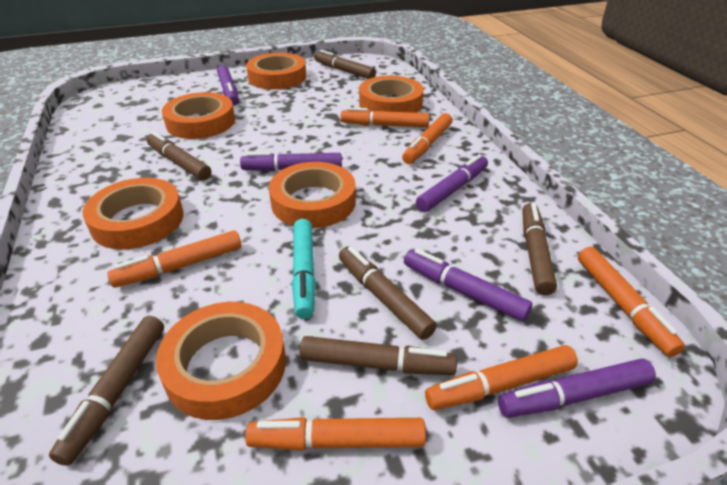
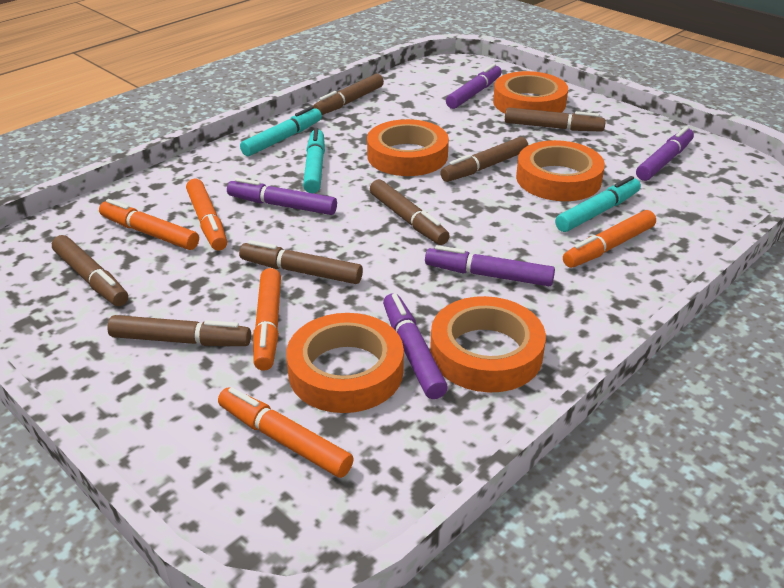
brown marker: [49,316,164,466] [146,131,212,180] [300,336,457,375] [315,50,376,79] [339,247,437,340] [522,203,557,295] = 6 -> [52,235,128,306] [108,315,251,346] [239,240,363,284] [313,74,384,115] [370,179,450,245] [440,137,528,182] [505,107,606,132] = 7
orange marker: [107,230,242,288] [245,417,426,451] [340,107,429,128] [402,113,452,164] [425,345,578,410] [578,247,685,357] = 6 -> [99,199,199,250] [186,179,227,251] [218,387,354,478] [253,268,281,371] [563,210,656,268] = 5
orange tape: [82,178,183,249] [156,302,286,420] [162,92,235,139] [246,53,306,90] [269,162,356,228] [359,76,424,113] = 6 -> [286,313,404,413] [367,119,449,176] [430,296,546,392] [493,71,568,113] [516,140,605,201] = 5
turquoise marker: [292,219,316,319] = 1 -> [240,106,322,156] [303,128,325,193] [555,176,641,232] = 3

